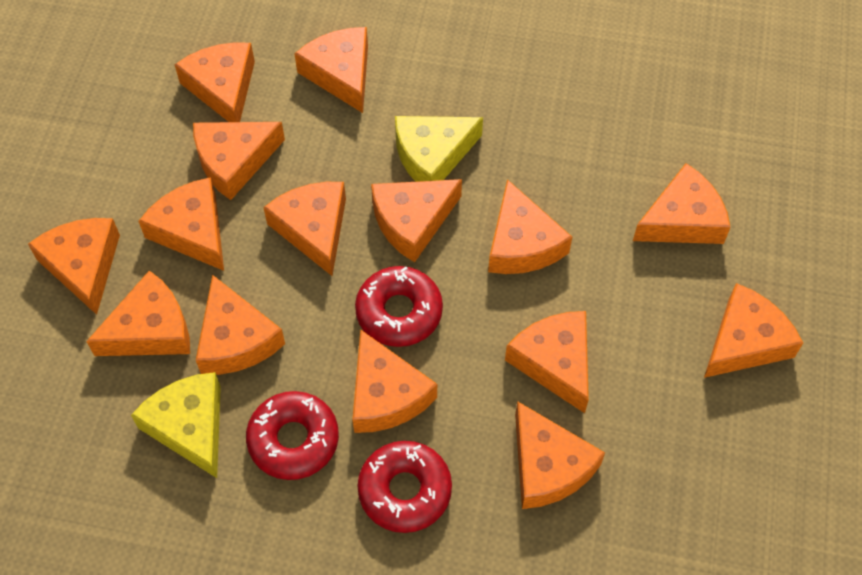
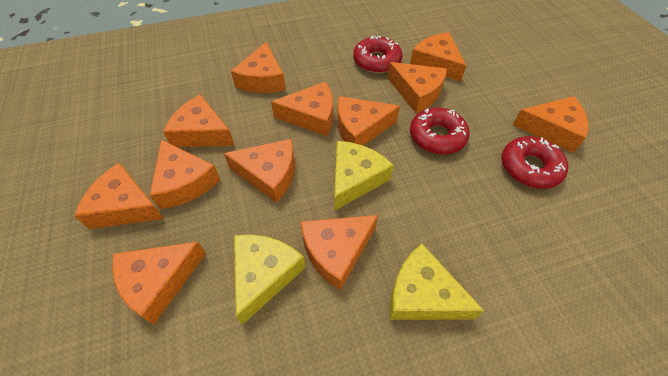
orange cheese: [28,218,120,315] [86,271,190,356] [138,177,224,271] [174,42,255,122] [193,122,285,200] [196,275,285,375] [263,182,346,276] [294,27,368,113] [352,329,437,433] [371,179,462,262] [488,179,572,274] [505,311,589,413] [515,401,605,509] [633,163,731,244] [704,283,803,378] = 15 -> [74,163,164,229] [112,242,206,325] [150,140,221,209] [163,94,235,147] [224,139,295,203] [231,42,286,93] [271,82,333,136] [301,215,378,290] [337,96,400,146] [387,62,447,113] [410,32,467,82] [512,96,588,153] = 12
yellow cheese: [131,372,221,478] [395,116,483,182] = 2 -> [234,234,306,325] [334,141,394,211] [390,244,484,320] = 3

